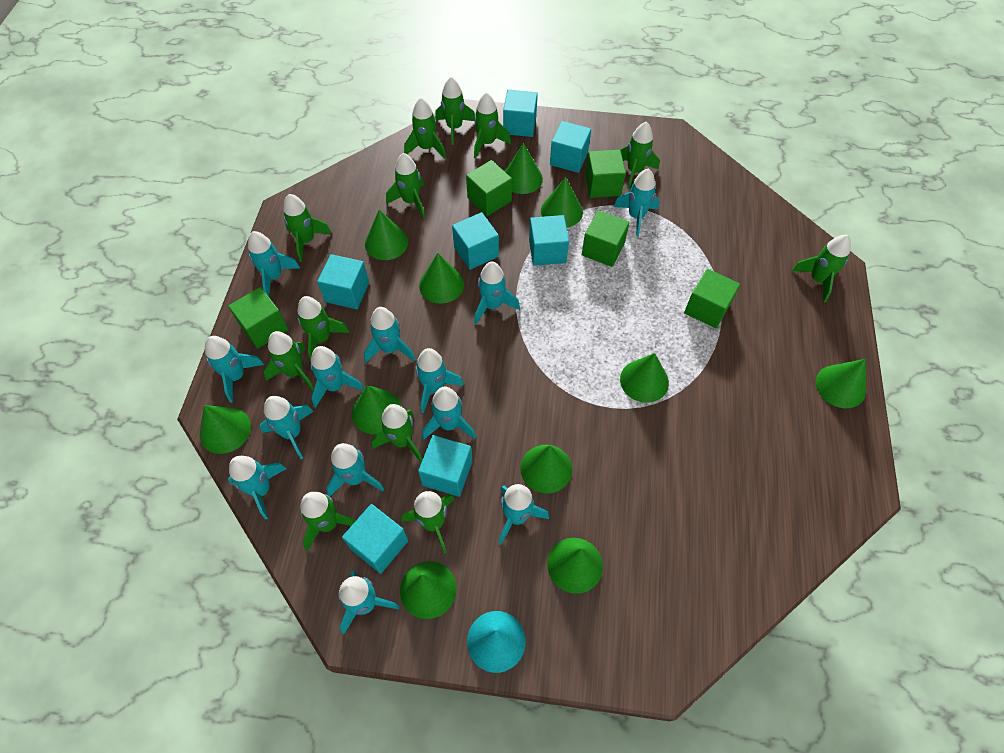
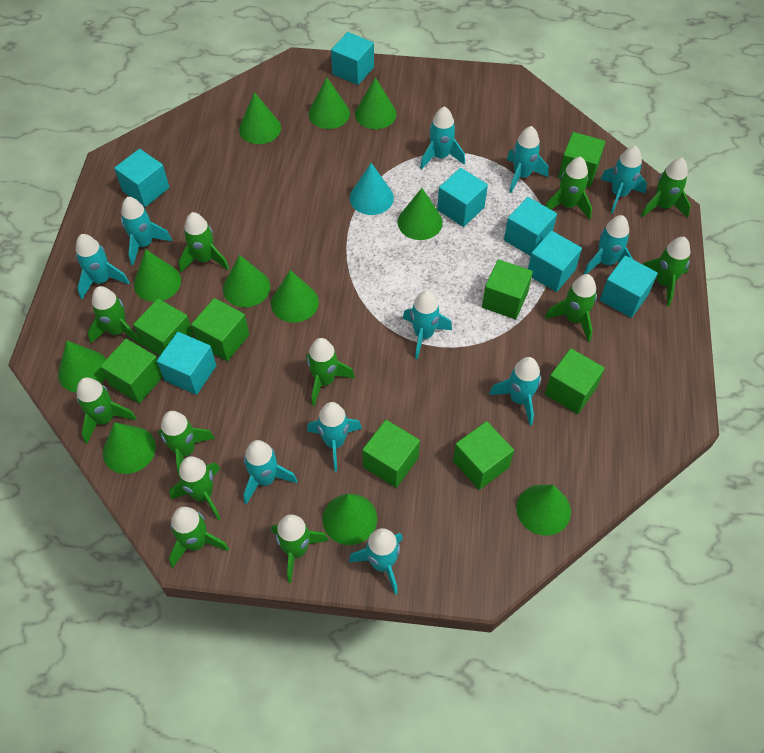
green cube: [228,287,288,349] [466,160,512,216] [582,210,630,267] [585,150,626,198] [684,269,740,328] = 5 -> [100,339,163,403] [133,299,194,356] [191,298,249,361] [362,420,420,488] [453,421,514,490] [482,259,533,319] [545,348,605,414] [558,132,605,187] = 8
turquoise rocket: [205,336,264,403] [228,456,287,520] [248,231,300,297] [260,396,314,459] [311,346,364,408] [326,443,384,496] [338,571,400,635] [364,307,415,363] [416,348,464,413] [422,387,476,440] [474,261,520,324] [499,484,549,544] [614,169,659,237] = 13 -> [76,234,130,299] [121,197,172,265] [243,440,297,505] [307,402,362,471] [349,528,403,595] [402,290,452,359] [420,106,465,169] [489,357,541,425] [507,126,548,193] [584,215,633,274] [601,145,647,214] = 11

